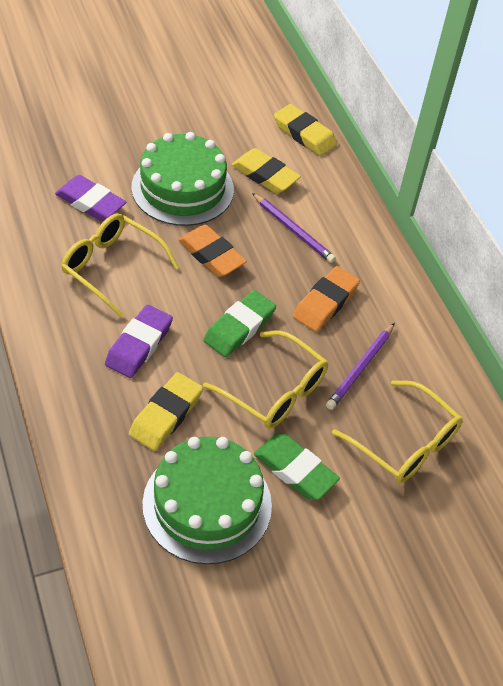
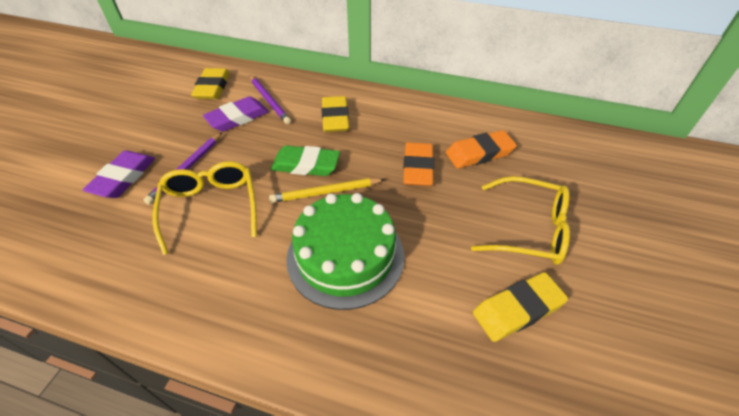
green cake: [131,132,234,226] [142,437,272,564] = 2 -> [286,193,404,310] = 1
green eraser: [203,290,276,357] [254,433,340,500] = 2 -> [271,145,340,176] = 1
yellow glasses: [61,213,179,318] [203,331,328,429] [332,380,463,484] = 3 -> [152,161,257,255] [471,176,570,265] = 2
yellow pencil: none = 0 -> [269,178,385,203] = 1

